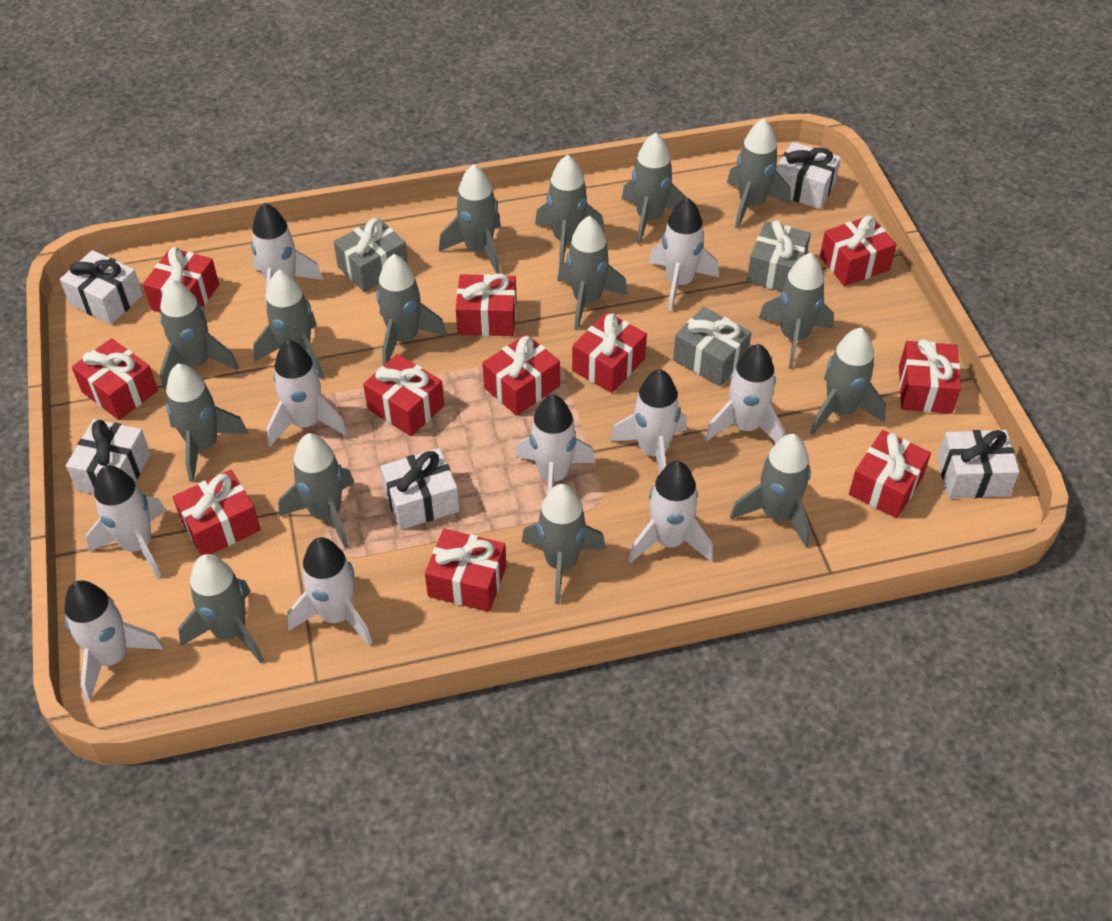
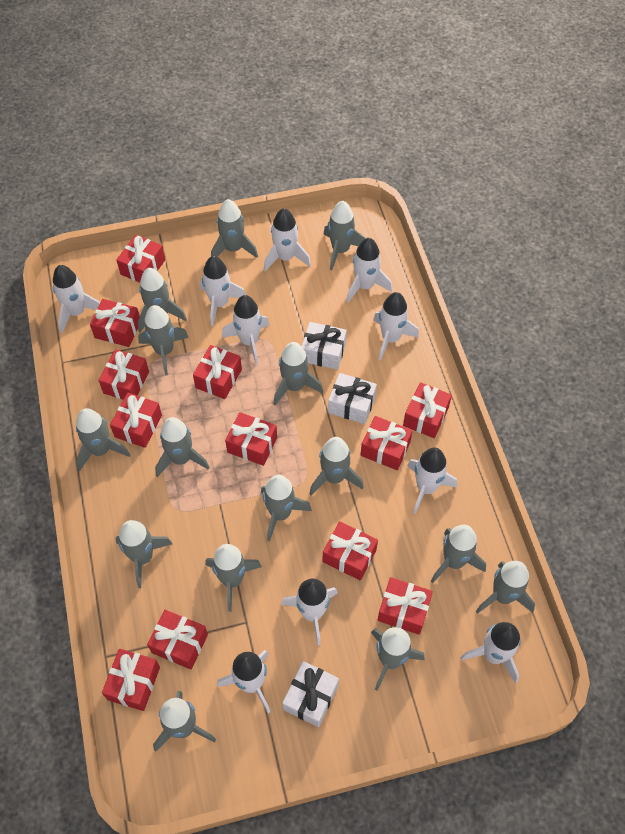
grey gift: [334,218,408,292] [673,307,751,386] [747,220,811,291] = 3 -> none = 0
red gift: [72,338,158,420] [143,247,219,313] [173,470,261,556] [363,354,444,436] [425,529,506,612] [456,273,517,336] [482,334,560,416] [572,312,647,393] [820,215,897,286] [849,430,931,518] [899,339,961,414] = 11 -> [90,299,140,347] [98,349,149,400] [102,649,160,711] [110,393,162,448] [116,235,165,283] [147,610,208,669] [193,345,242,399] [225,412,277,466] [323,521,378,580] [361,416,412,470] [378,577,433,635] [403,382,452,438] = 12
white gift: [60,250,143,325] [66,419,151,494] [380,448,459,530] [776,142,841,209] [937,430,1019,498] = 5 -> [282,661,339,727] [302,322,347,370] [328,373,377,424] = 3

